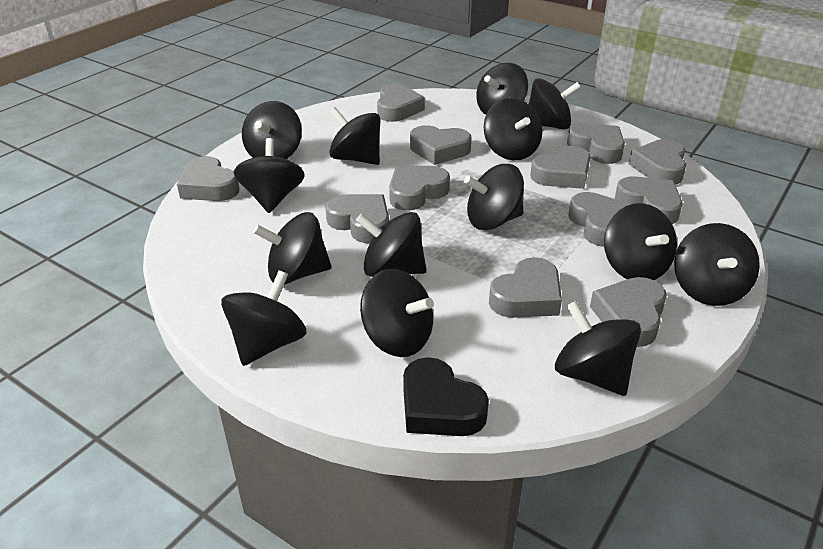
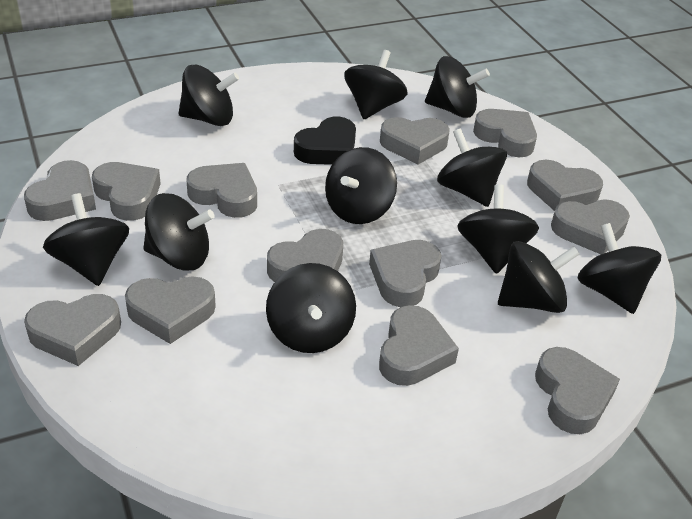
black spinning top: [221,270,307,366] [234,138,304,213] [242,101,302,159] [253,212,332,285] [329,107,380,165] [356,212,426,277] [360,269,434,357] [464,164,524,230] [477,63,528,115] [484,98,542,161] [529,78,581,129] [555,301,641,396] [604,203,677,280] [674,223,760,306] = 14 -> [43,193,129,286] [143,193,215,270] [178,65,239,126] [266,263,356,353] [325,147,397,224] [344,50,407,119] [425,56,490,118] [437,128,507,207] [457,184,539,274] [498,241,580,313] [577,223,661,314] = 11
grey heart: [177,156,240,201] [325,194,389,243] [377,84,425,122] [389,166,450,211] [410,125,471,165] [489,257,562,318] [530,146,590,189] [567,123,625,164] [568,192,631,247] [590,277,667,347] [615,176,682,224] [629,139,686,185] = 12 -> [24,160,96,221] [24,294,121,366] [92,162,161,221] [125,276,216,344] [186,163,257,218] [267,229,343,282] [369,240,442,307] [379,305,459,386] [380,117,450,164] [473,109,537,157] [527,160,603,211] [535,347,620,434] [551,199,630,254] = 13

